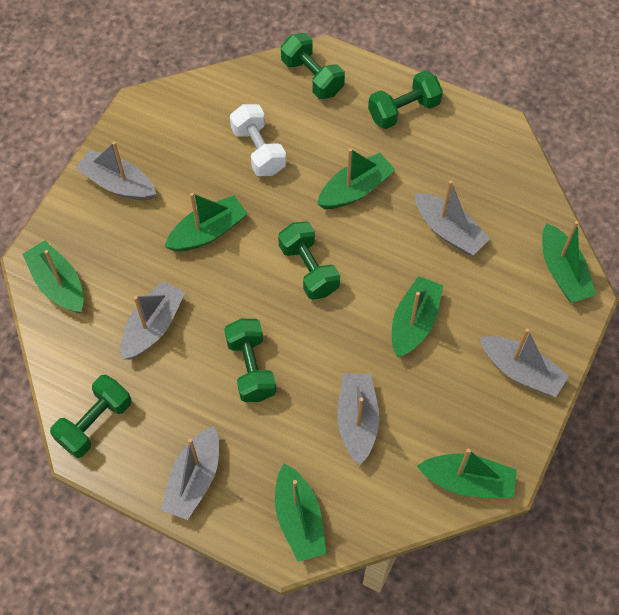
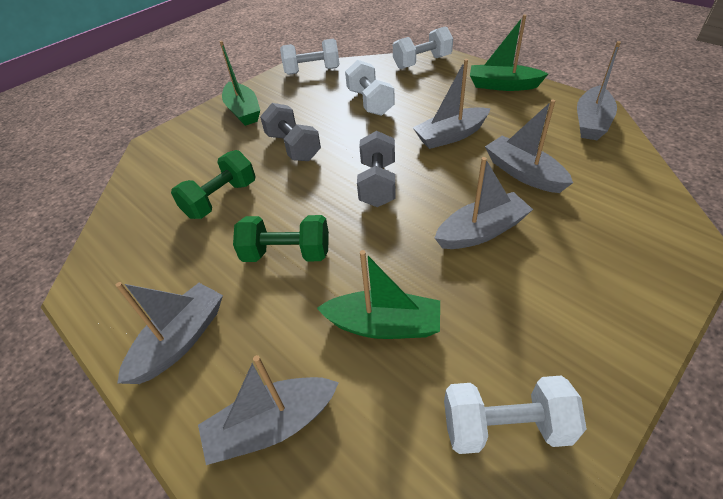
green boat: [23,240,84,313] [165,193,248,251] [275,463,326,562] [317,148,395,209] [392,276,443,358] [417,449,517,497] [542,221,596,303] = 7 -> [220,41,260,126] [317,250,440,339] [470,14,548,91] = 3
green dumbbell: [50,375,131,458] [224,319,276,402] [278,221,340,300] [281,33,345,99] [368,70,443,129] = 5 -> [171,150,256,219] [233,215,329,262] = 2
grey dumbbell: none = 0 -> [260,103,321,161] [357,131,396,207] = 2
white dumbbell: [230,104,286,176] = 1 -> [280,39,340,75] [345,60,395,116] [393,26,453,69] [444,376,587,454] = 4

